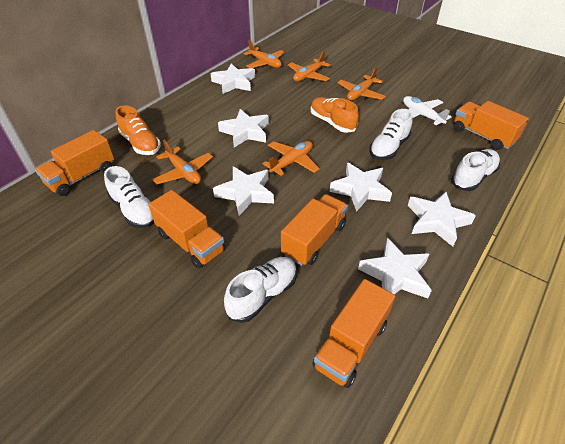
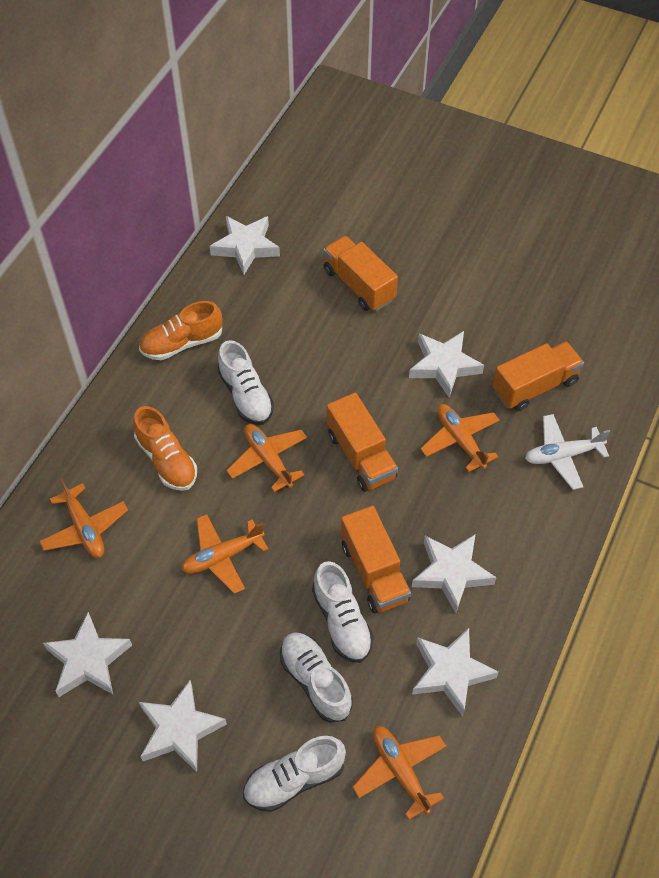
orange truck: [35,130,114,196] [148,190,225,269] [281,194,348,266] [313,279,395,388] [453,101,529,150] = 5 -> [323,236,398,311] [327,393,398,492] [341,506,411,613] [492,342,584,411] = 4

